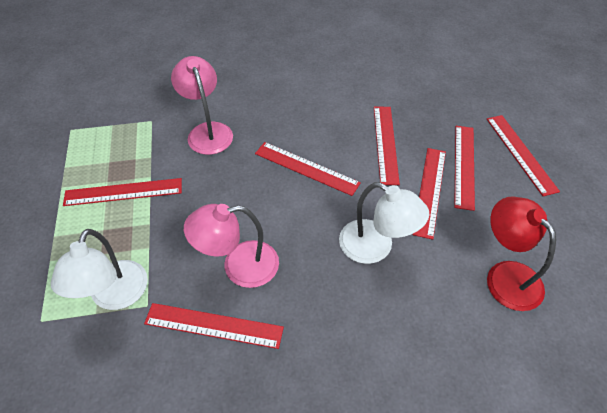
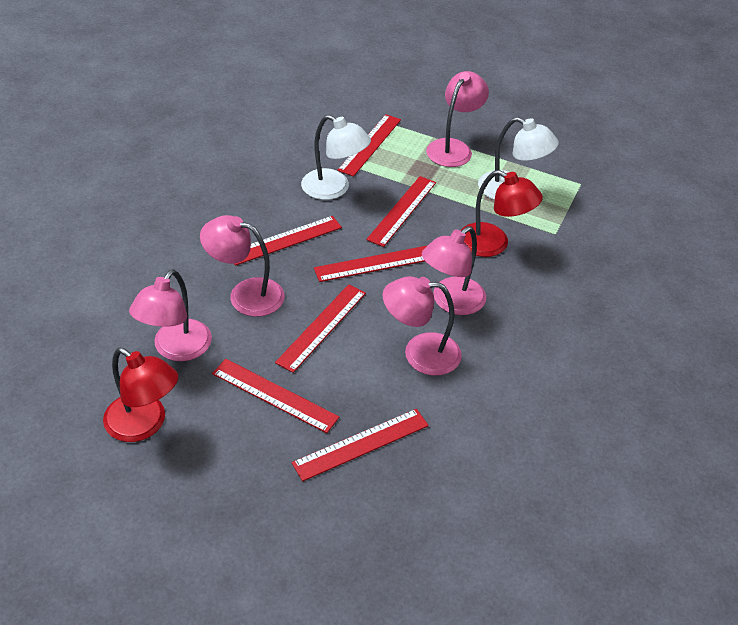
pink lamp: [171,56,233,155] [184,204,279,288] = 2 -> [129,269,212,361] [200,215,285,317] [383,276,462,376] [422,226,486,315] [426,71,489,167] = 5
red lamp: [487,196,556,311] = 1 -> [103,347,178,442] [460,170,543,257] = 2

